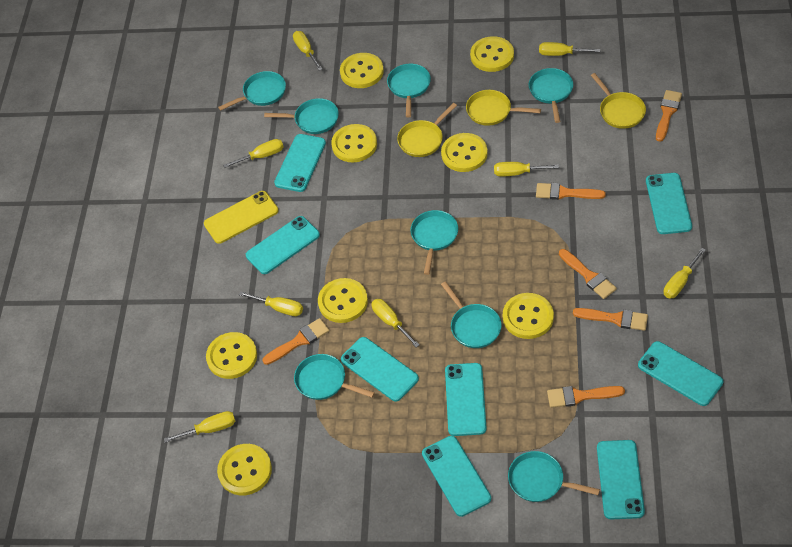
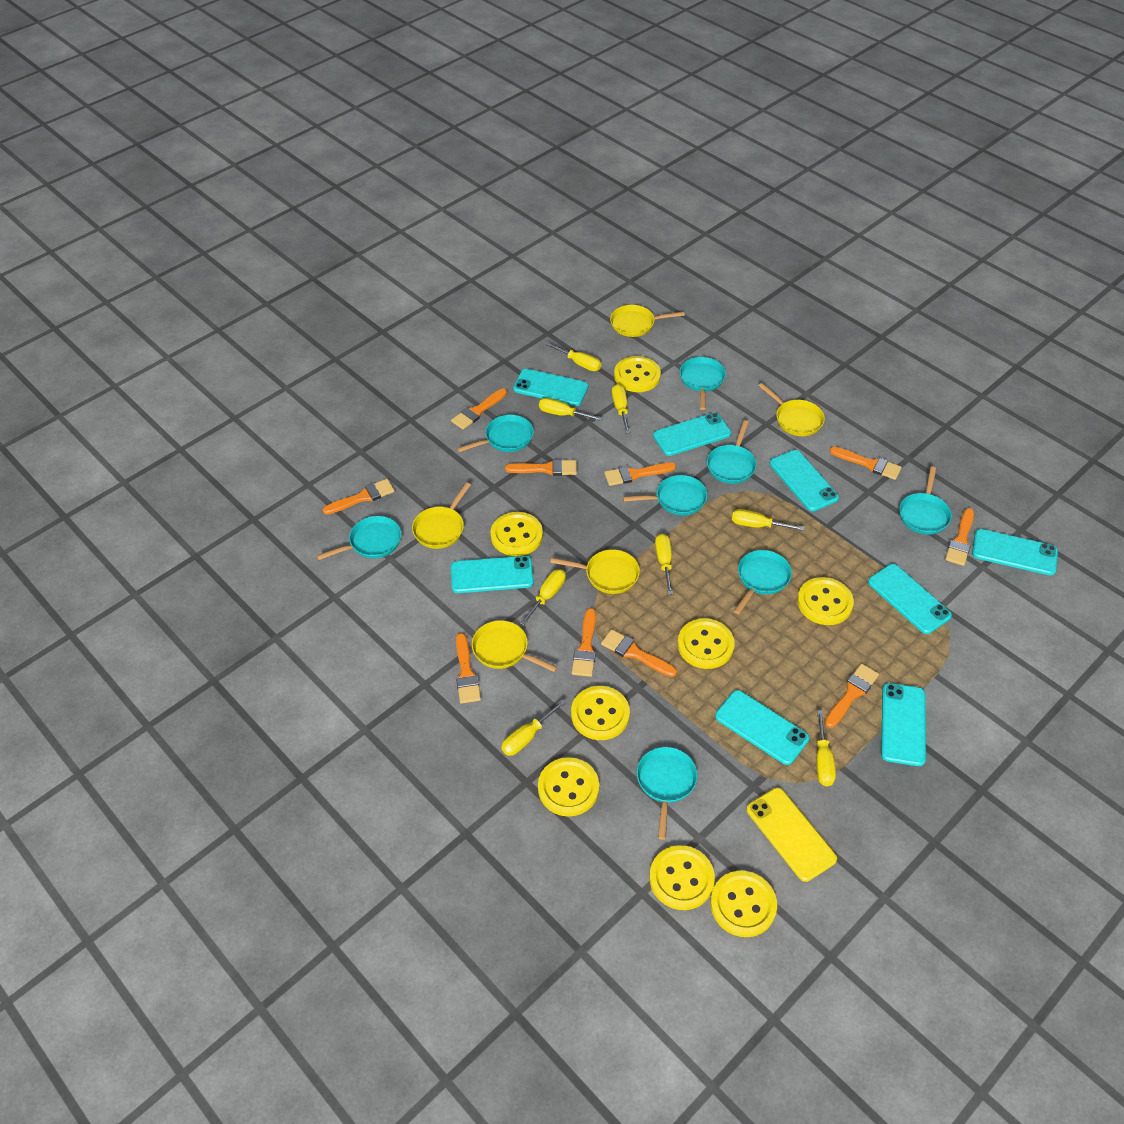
orange brush: [262,318,329,365] [536,183,606,200] [547,386,625,408] [559,249,617,299] [573,308,648,331] [656,90,682,142] = 6 -> [323,479,395,515] [451,388,507,430] [456,633,481,704] [505,459,577,476] [572,608,596,677] [601,629,677,677] [604,463,676,486] [825,664,879,728] [830,447,902,480] [945,508,974,566] = 10
yellow pan: [397,103,457,157] [466,90,541,126] [591,73,646,129] = 3 -> [412,482,471,549] [472,620,558,672] [550,549,640,594] [610,305,685,337] [758,383,825,436] = 5

